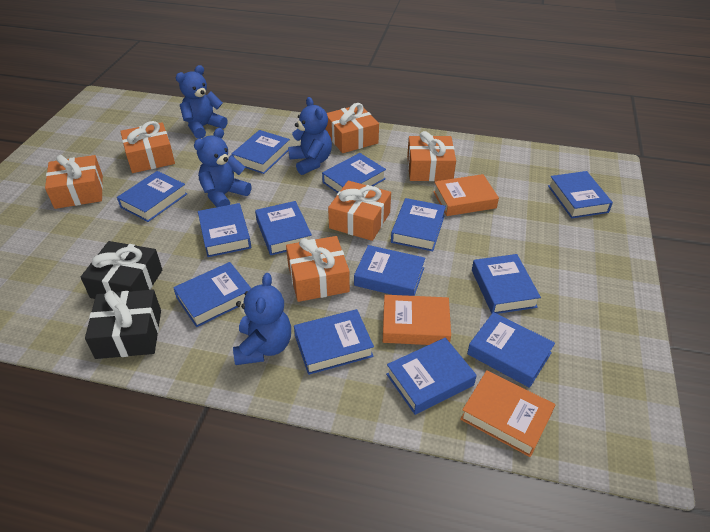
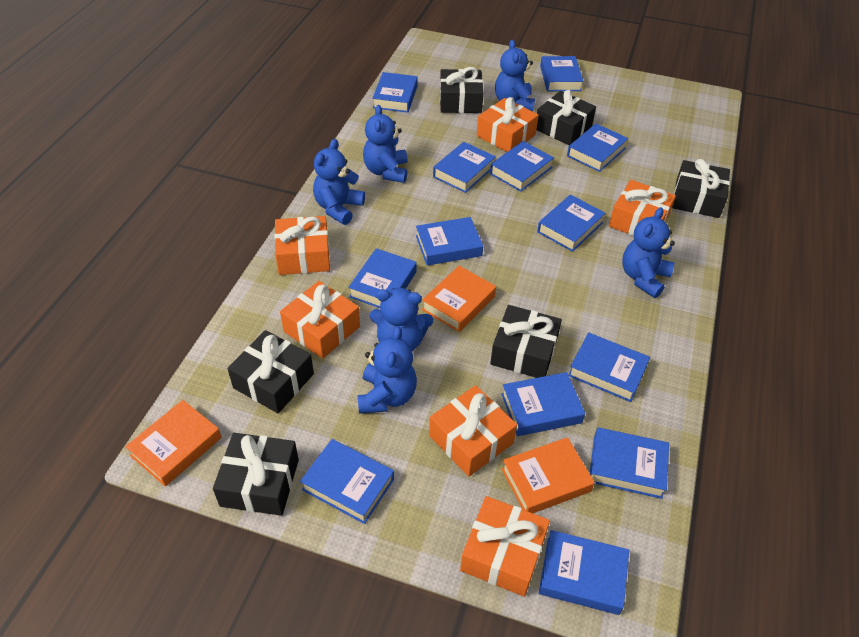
black gift: [81,241,162,299] [85,290,161,359] = 2 -> [213,433,299,516] [227,330,314,413] [440,67,483,113] [490,305,562,378] [536,90,596,145] [672,159,730,218] = 6
blue teddy bear: [175,65,228,139] [194,128,252,207] [233,273,291,365] [288,97,332,175] = 4 -> [313,139,365,225] [358,326,417,414] [363,105,408,183] [370,288,433,352] [495,40,535,111] [622,207,675,298] = 6

